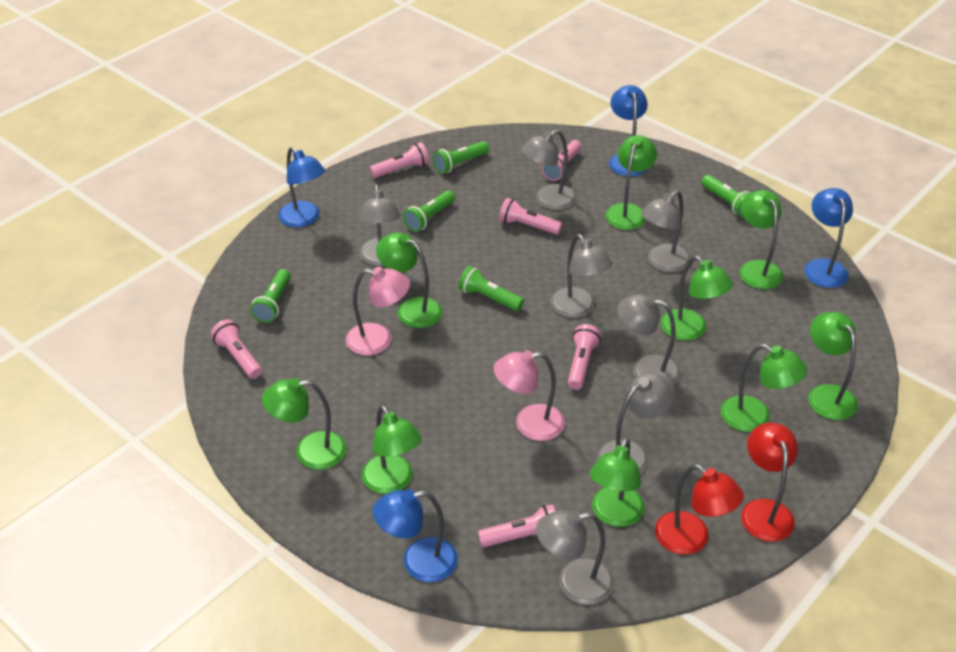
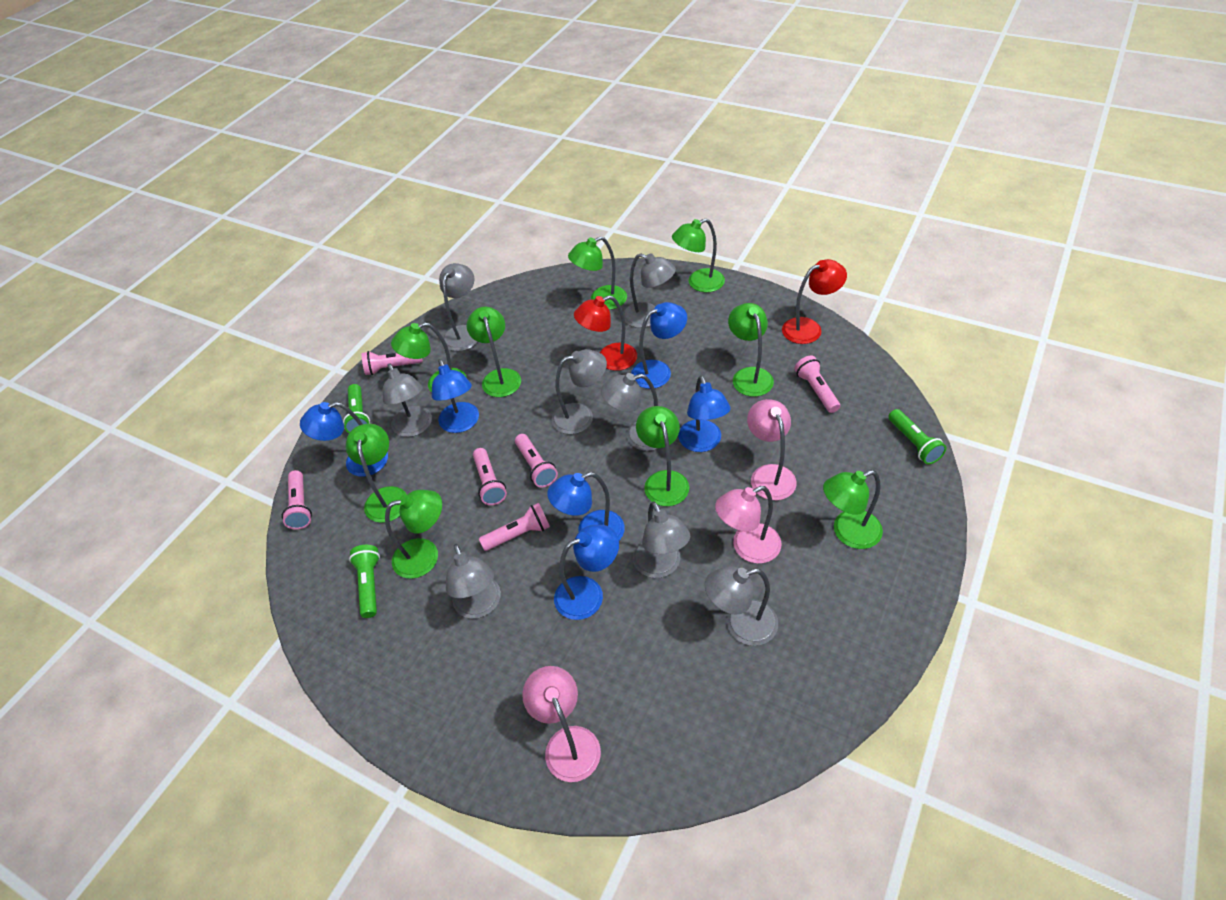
blue lamp: [278,147,325,227] [373,489,458,582] [609,85,648,176] [804,188,853,288] = 4 -> [300,402,388,477] [432,359,479,433] [547,472,625,541] [554,525,619,620] [631,302,687,389] [678,376,730,452] = 6
green flashlight: [250,269,291,323] [403,190,455,232] [433,141,489,174] [458,266,524,311] [701,175,750,216] = 5 -> [343,384,370,433] [349,545,380,618] [889,409,946,464] = 3
grey lamp: [359,184,401,266] [521,130,576,210] [536,510,614,605] [550,234,612,318] [598,373,675,474] [617,294,681,385] [641,190,691,273] = 7 -> [383,363,432,437] [439,263,477,351] [446,544,501,619] [552,349,607,434] [601,373,659,451] [623,253,676,328] [633,502,690,578] [705,566,778,646] = 8
pink lamp: [346,267,410,355] [494,350,565,441] = 2 -> [522,666,601,782] [715,486,782,564] [747,399,797,501] = 3

